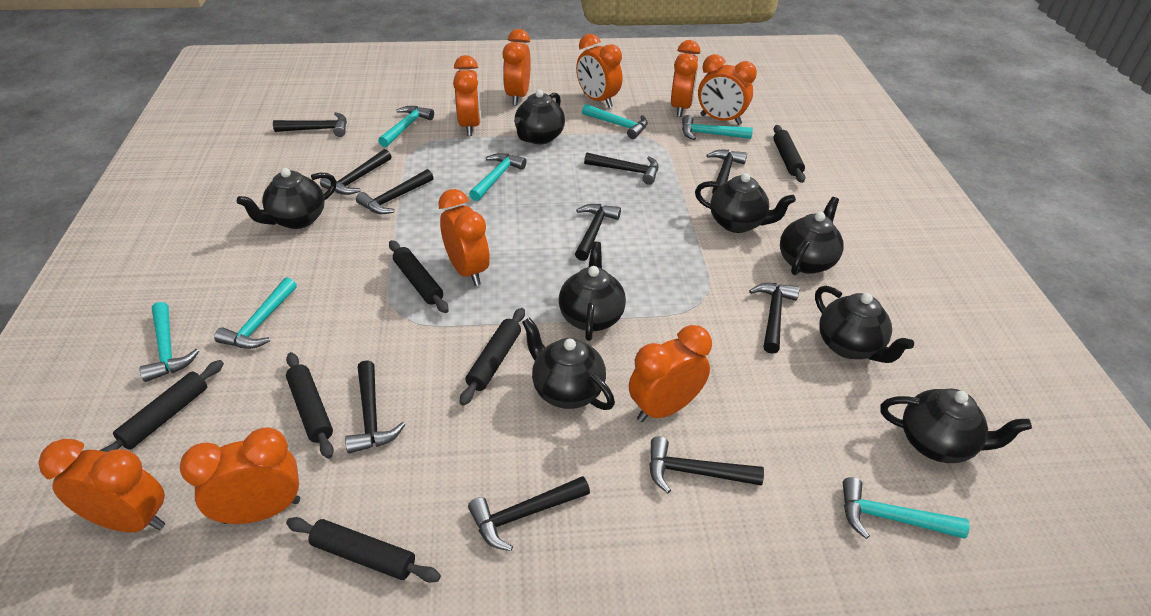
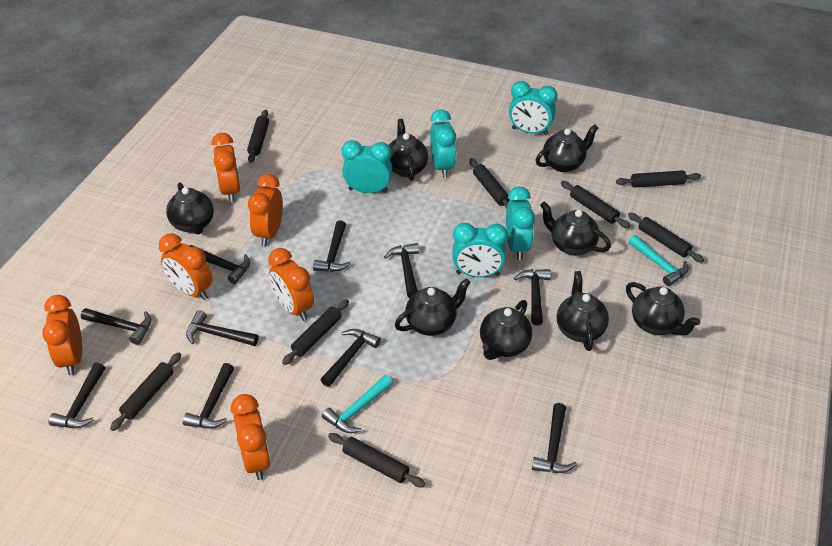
black rolling pin: [99,360,224,452] [286,352,334,459] [286,517,441,583] [389,240,449,313] [460,308,525,405] [773,125,805,183] = 6 -> [110,353,181,431] [247,110,269,163] [282,299,349,365] [328,433,425,487] [469,159,510,209] [561,181,630,228] [616,170,701,188] [628,213,704,263] = 8
orange clock: [38,439,165,532] [180,427,300,524] [438,189,490,286] [453,55,481,136] [502,29,531,105] [576,34,622,108] [629,325,712,422] [671,40,700,117] [698,54,757,125] = 9 -> [42,295,82,375] [159,234,212,300] [212,133,240,202] [231,394,271,480] [248,174,283,246] [268,248,314,321] = 6
turquoise clock: none = 0 -> [342,140,392,193] [430,109,456,178] [452,223,508,277] [506,186,535,260] [509,81,557,135] = 5
turquoise hammer: [139,302,199,382] [214,277,297,349] [378,106,434,147] [469,153,527,201] [582,104,648,139] [682,115,753,140] [843,477,970,539] = 7 -> [322,375,393,433] [628,235,689,286] = 2

